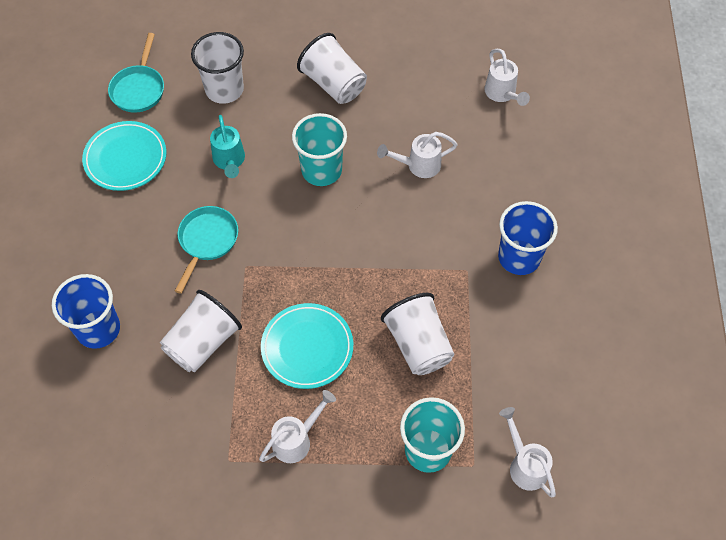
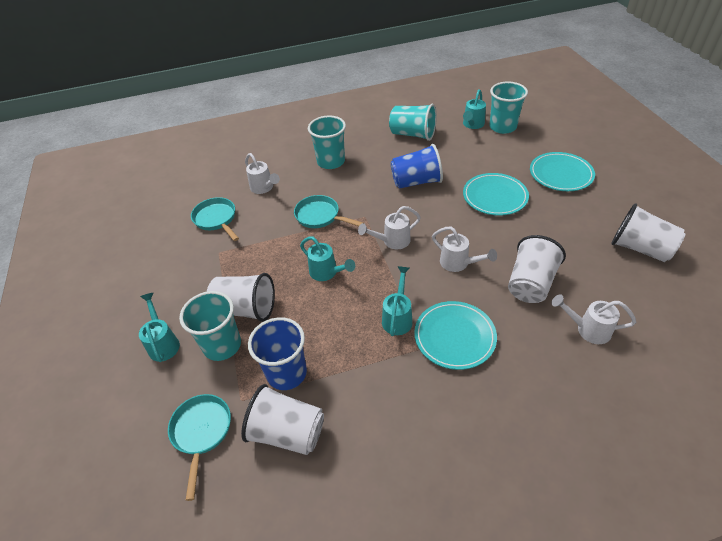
turquoise cup: [292,113,347,186] [400,397,465,473] = 2 -> [179,291,241,361] [308,116,346,169] [389,104,437,141] [489,82,528,134] = 4
turquoise pan: [108,33,164,113] [175,206,238,294] = 2 -> [168,394,231,501] [191,197,239,241] [294,195,363,228] = 3
turquoise plate: [82,121,167,191] [261,303,353,389] = 2 -> [414,301,497,370] [463,173,529,216] [530,152,595,191] = 3
turquoise watering can: [210,115,245,178] = 1 -> [139,293,180,362] [300,236,355,281] [382,266,413,336] [463,89,486,129] = 4

